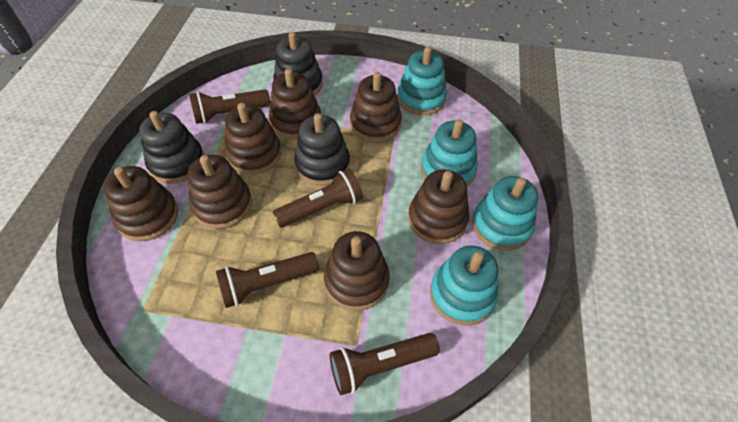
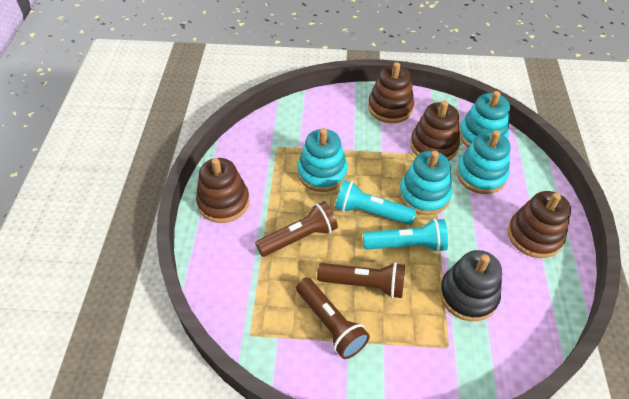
black stacking toy: [139,111,204,184] [273,32,323,96] [294,113,350,186] = 3 -> [439,250,502,321] = 1
brown flashlight: [189,90,270,124] [216,252,319,308] [273,169,363,227] [330,333,440,395] = 4 -> [255,201,338,257] [296,278,370,359] [317,262,405,299] = 3
brown stacking toy: [103,166,178,241] [187,155,252,229] [225,103,282,175] [269,69,321,139] [324,231,390,311] [350,72,402,142] [408,170,469,244] = 7 -> [196,158,250,223] [368,62,414,123] [410,101,460,160] [508,191,571,258] = 4
turquoise flashlight: none = 0 -> [335,180,416,225] [363,218,448,252] = 2

